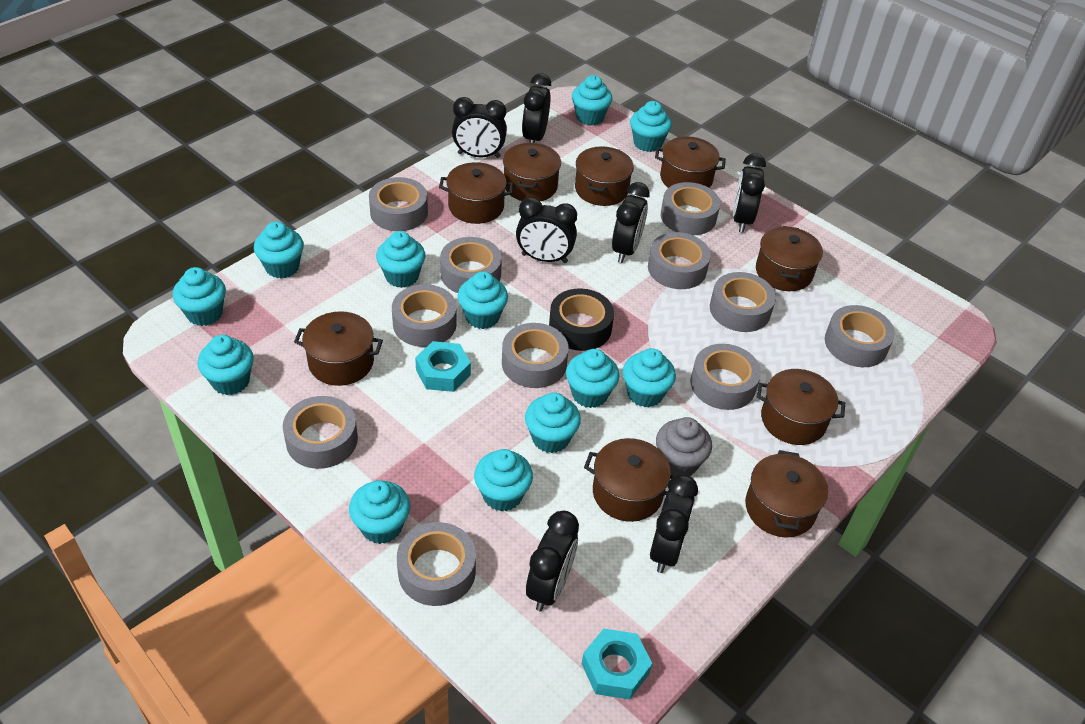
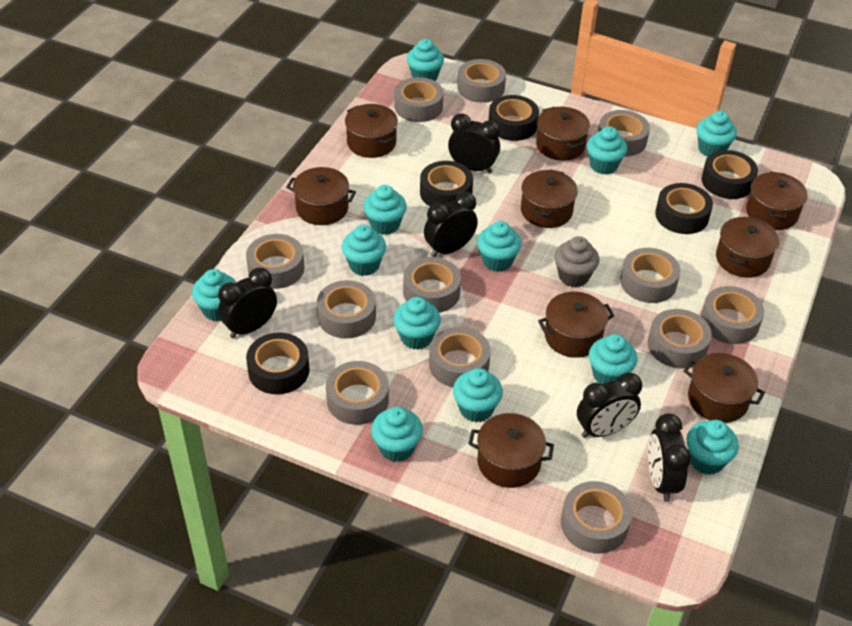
black clock: [452,97,507,158] [516,197,577,263] [522,73,551,143] [526,511,579,611] [612,182,650,263] [650,474,698,573] [733,153,766,233] = 7 -> [218,268,277,338] [424,192,478,257] [448,113,500,173] [577,372,642,438] [648,413,691,502] = 5
black tape: [549,288,614,351] = 1 -> [246,333,310,394] [420,161,473,206] [489,95,539,141] [655,183,713,234] [701,150,758,199] = 5
grey tape: [283,396,358,469] [369,177,428,231] [392,284,457,347] [397,522,476,606] [440,237,502,293] [502,323,568,388] [648,232,711,289] [661,182,720,235] [691,344,761,410] [710,272,776,332] [825,305,895,367] = 11 -> [246,234,304,289] [317,280,376,339] [326,361,389,425] [395,77,443,122] [403,257,461,313] [429,327,491,387] [457,59,506,103] [561,481,632,553] [598,110,650,156] [620,248,681,303] [648,309,712,369] [701,286,764,344] = 12
turquoise nut: [415,341,471,392] [582,629,652,699] = 2 -> none = 0

